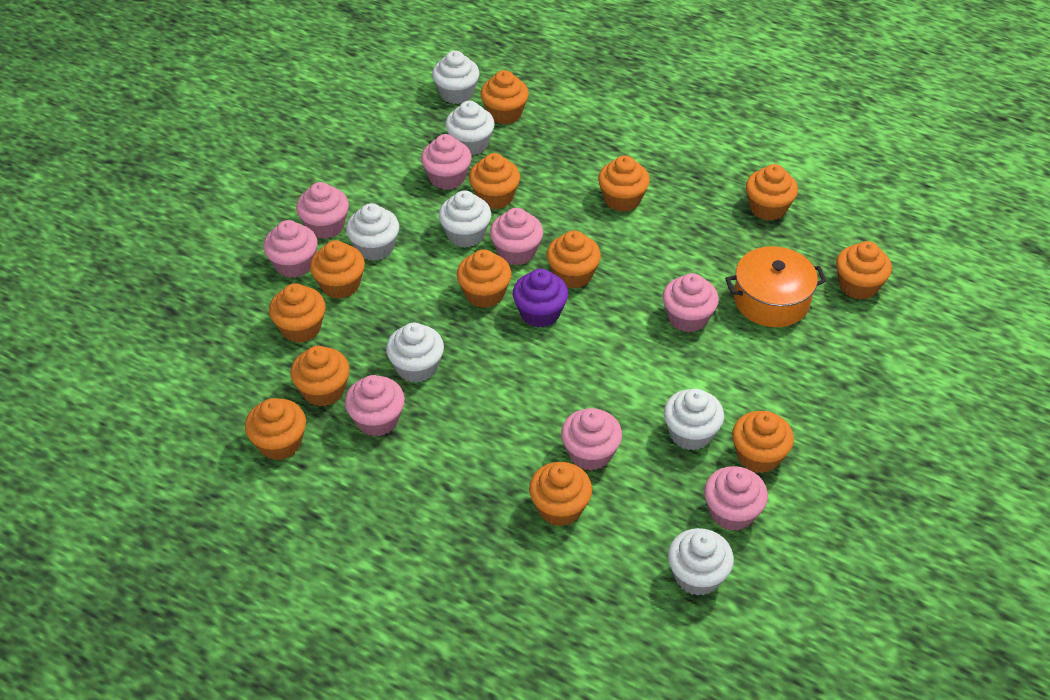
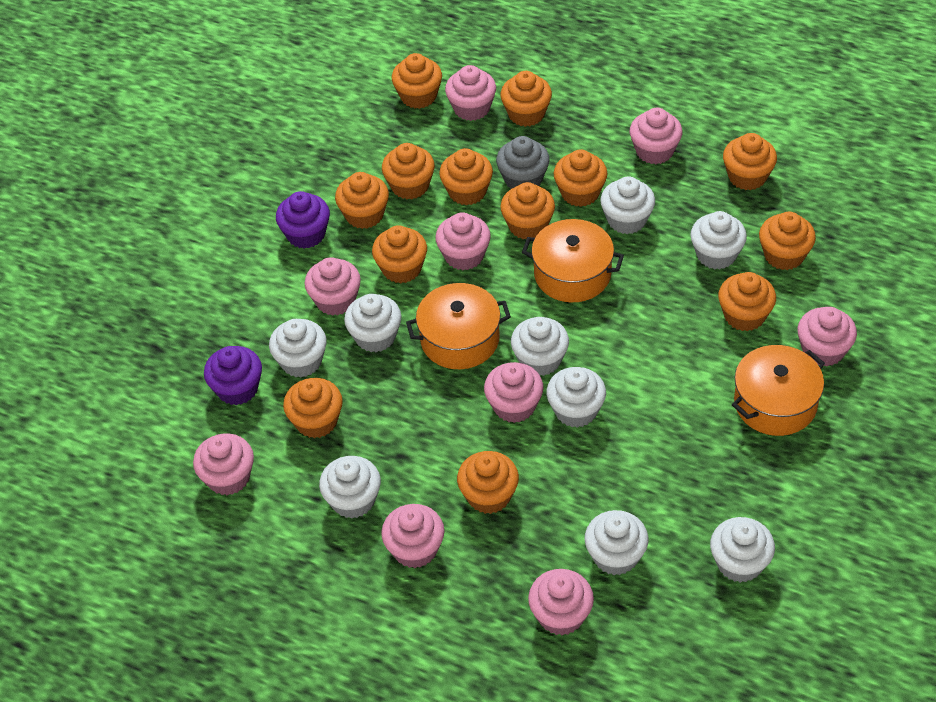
grey cupcake: none = 0 -> [496,136,550,189] = 1
orange pot: [725,246,826,327] = 1 -> [406,283,511,369] [522,219,624,302] [732,345,825,436] = 3
pink cupcake: [263,220,318,278] [296,182,349,239] [345,375,405,437] [421,134,472,190] [490,208,543,265] [561,408,622,470] [663,273,719,332] [704,466,768,531] = 8 -> [193,434,254,495] [305,257,361,316] [381,504,444,568] [435,212,491,270] [445,65,496,121] [484,362,543,423] [528,569,594,635] [630,108,683,164] [797,307,857,367] = 9
purple cupcake: [513,269,568,328] = 1 -> [204,346,262,405] [276,191,330,249] = 2
white cupcake: [346,203,399,261] [386,323,444,383] [432,51,479,104] [439,190,491,248] [445,101,495,155] [664,389,724,451] [668,528,734,596] = 7 -> [269,319,327,378] [319,456,381,519] [344,294,401,352] [511,317,569,376] [546,367,606,428] [585,510,649,575] [600,176,655,234] [690,211,747,270] [710,517,775,583] = 9

